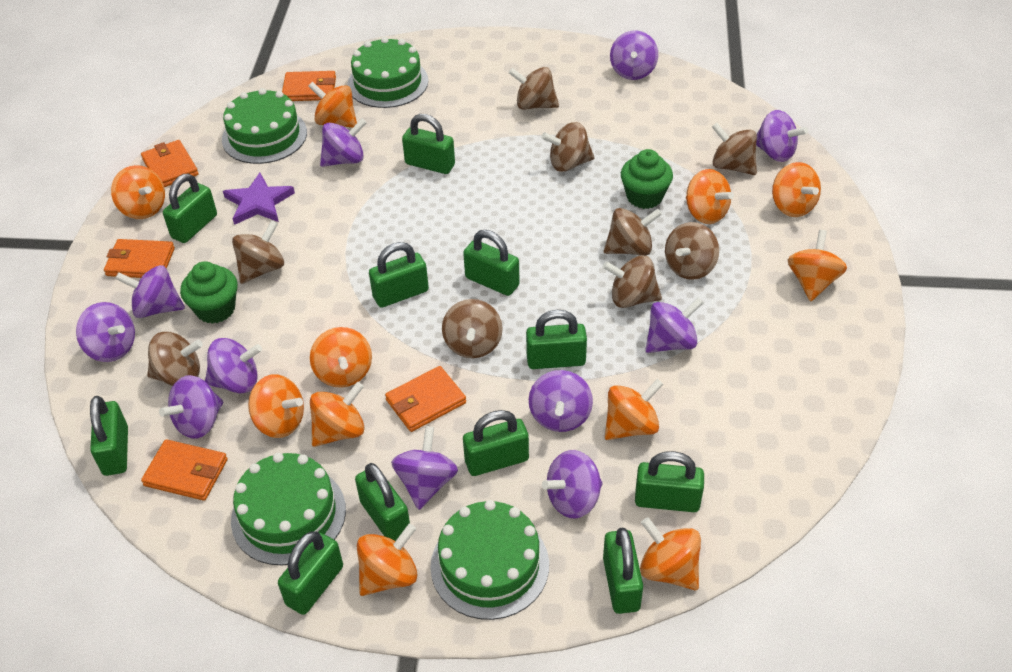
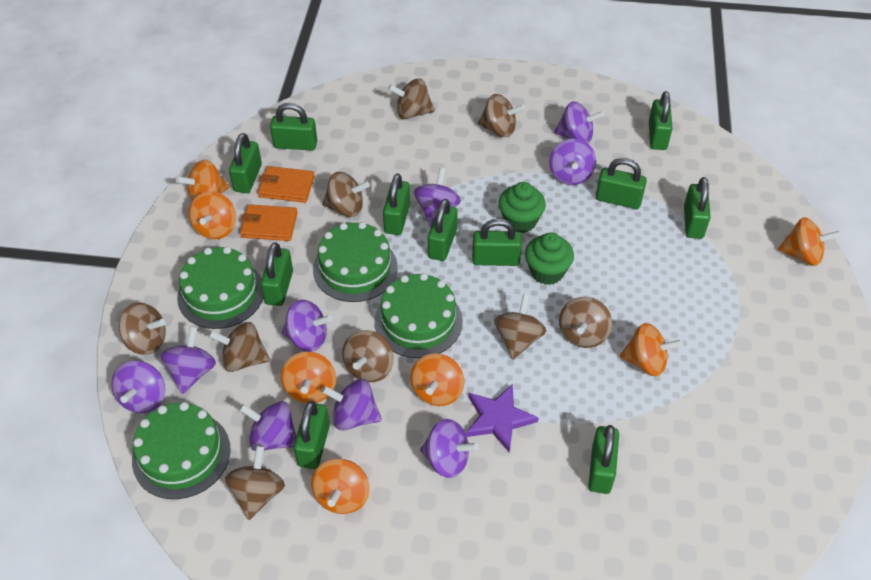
orange spinning top: [111,165,165,219] [248,374,304,438] [308,82,357,128] [310,327,372,388] [310,382,364,447] [357,523,418,596] [605,379,664,440] [640,517,701,590] [686,169,734,224] [772,162,821,217] [788,230,847,301] = 11 -> [176,160,229,201] [189,191,236,239] [281,352,336,403] [311,459,370,514] [410,353,464,406] [619,323,683,376] [778,217,841,266] = 7
orange wallet: [104,239,175,278] [141,140,199,187] [141,439,228,501] [282,71,336,101] [385,366,466,432] = 5 -> [240,204,297,241] [258,166,315,203] = 2
purple spinning top: [76,302,135,362] [115,265,185,318] [159,375,223,439] [205,338,262,393] [320,118,367,167] [391,426,458,510] [529,370,593,432] [542,450,603,518] [610,30,658,80] [645,297,703,353] [756,110,808,162] = 11 -> [111,361,165,413] [160,326,216,394] [239,401,297,451] [282,300,333,352] [322,379,382,430] [414,167,461,227] [420,419,479,478] [549,138,596,185] [554,102,605,143] = 9

